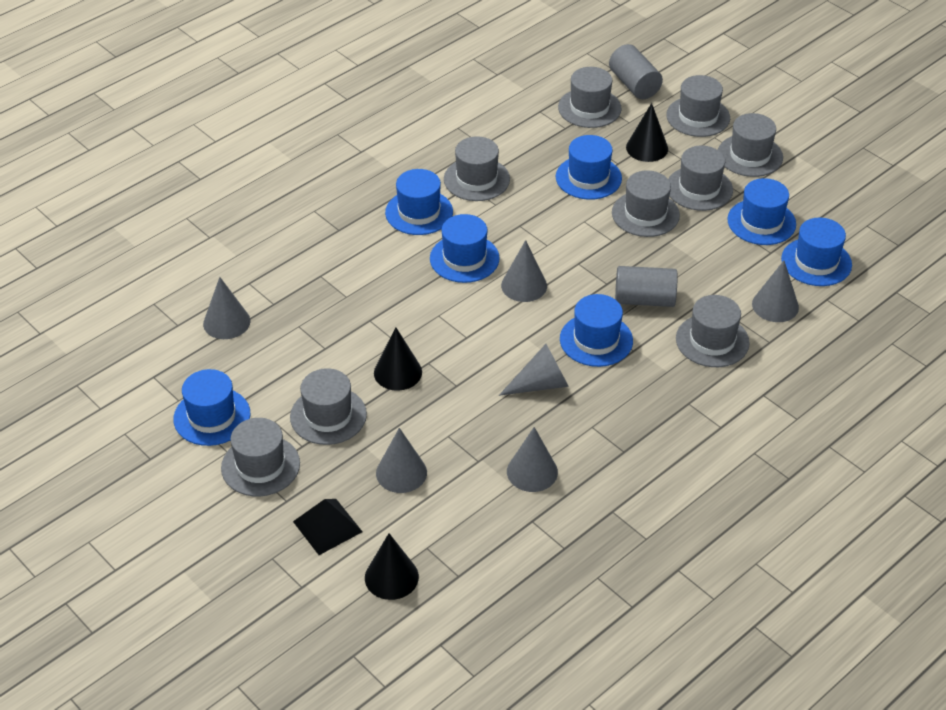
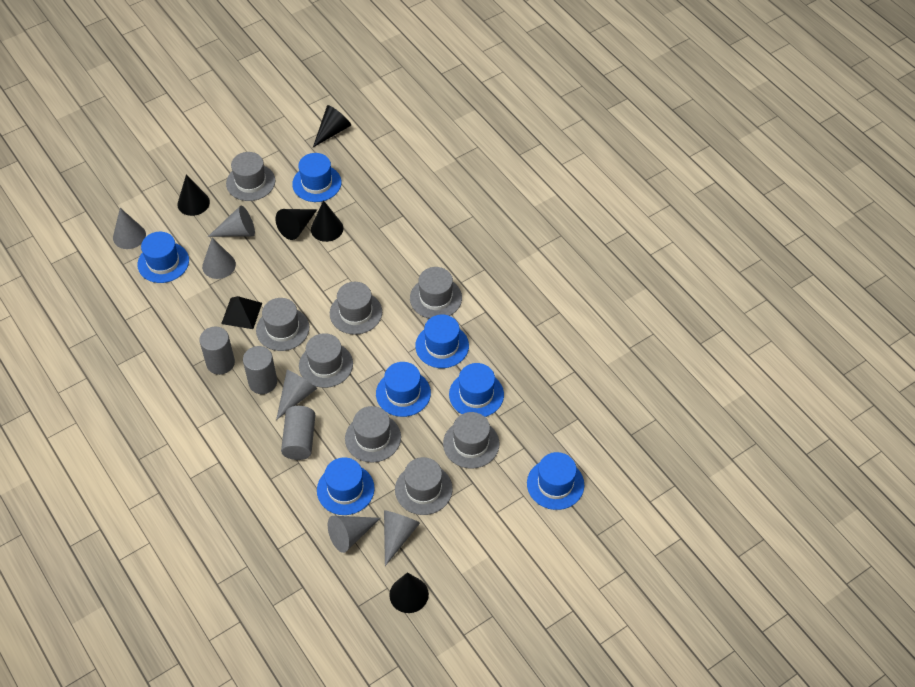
black cone: [365,533,419,600] [374,327,422,391] [626,103,668,162] = 3 -> [178,174,210,216] [276,209,317,240] [311,200,343,242] [313,105,351,147] [389,572,429,613] = 5
grey cylinder: [609,44,663,99] [615,266,678,307] = 2 -> [199,326,235,375] [243,346,277,394] [281,406,315,460] = 3
grey hat: [221,418,300,496] [290,368,367,445] [444,136,510,201] [558,67,622,128] [612,171,680,237] [666,75,730,137] [668,146,733,211] [676,295,750,367] [718,113,783,177] = 9 -> [226,152,275,201] [256,298,309,351] [299,333,353,388] [330,282,382,335] [345,406,401,463] [395,457,453,515] [410,267,462,319] [443,412,499,469] = 8

